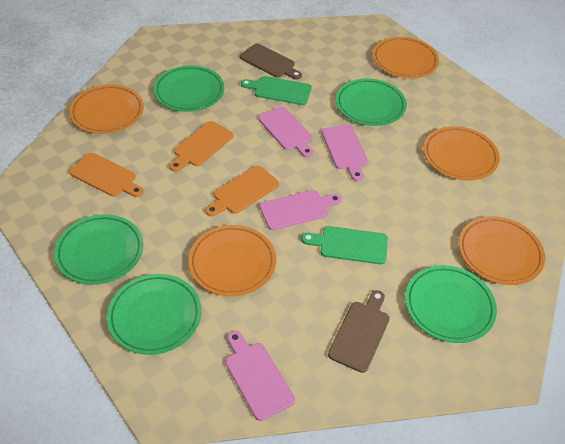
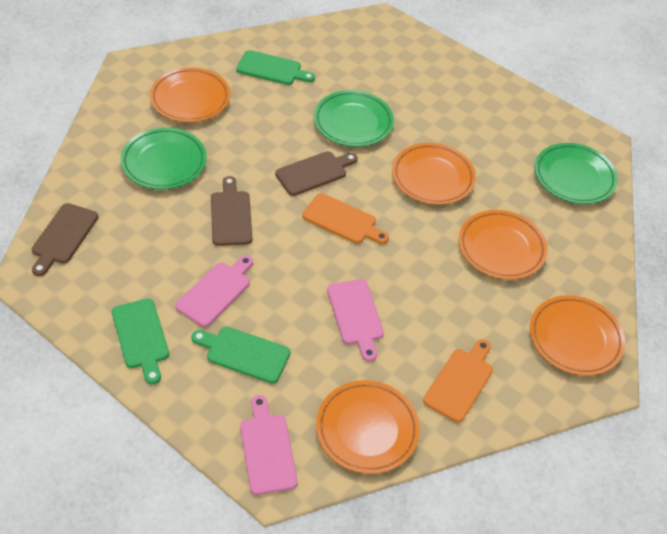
brown cutting board: [240,43,302,80] [328,290,390,373] = 2 -> [32,203,98,276] [211,176,252,246] [275,151,358,196] = 3
green cutting board: [241,76,312,105] [301,226,388,264] = 2 -> [112,298,169,384] [191,327,290,384] [236,50,315,85] = 3
green plate: [54,214,143,285] [107,274,201,355] [154,65,224,112] [336,78,407,126] [405,265,497,343] = 5 -> [121,128,207,189] [314,90,394,147] [535,143,618,204] = 3
orange cutting board: [69,153,144,197] [170,121,233,172] [205,166,279,217] = 3 -> [302,193,389,244] [423,339,493,422] = 2
pink cutting board: [225,331,295,421] [258,106,313,157] [260,190,342,230] [322,125,368,181] = 4 -> [176,255,253,327] [240,395,298,495] [327,279,384,362] = 3

